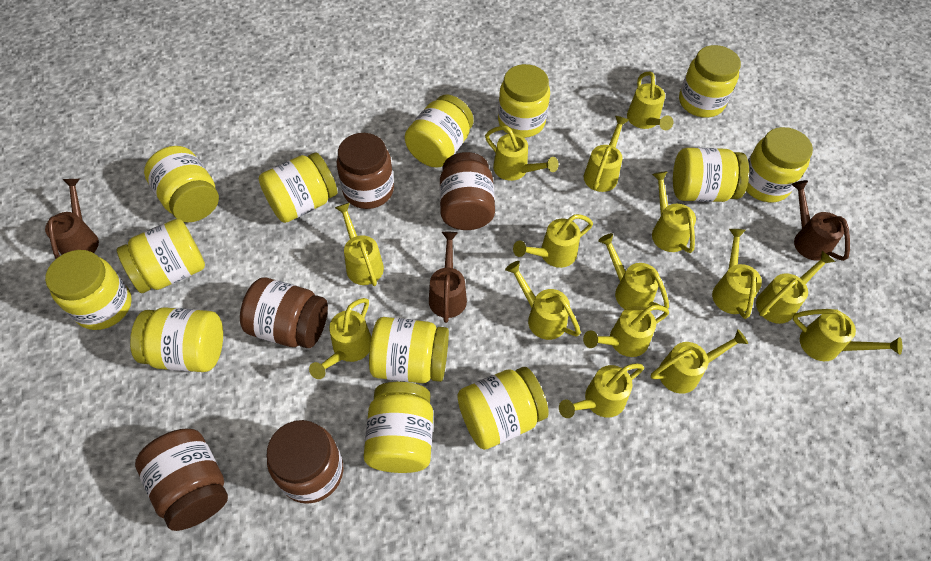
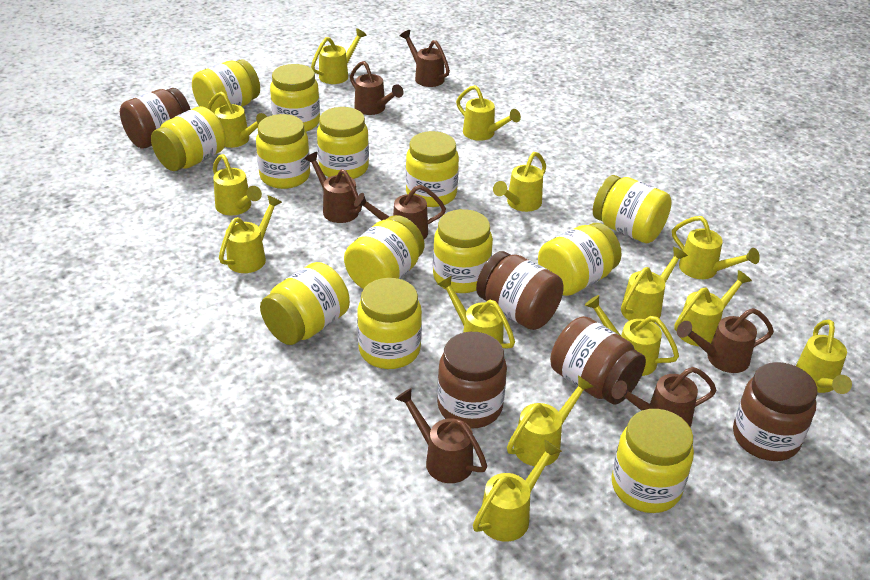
brown watering can: [45,179,99,259] [429,232,467,323] [791,180,850,261] = 3 -> [304,152,362,223] [350,61,404,115] [354,185,446,239] [395,388,487,483] [400,30,450,87] [611,367,716,427] [677,308,774,373] = 7
yellow watering can: [309,298,371,379] [335,203,384,286] [485,126,559,181] [505,261,581,340] [513,214,593,268] [559,363,644,418] [583,305,669,357] [584,116,629,192] [598,233,669,309] [627,71,673,130] [651,329,748,394] [652,171,696,253] [712,229,762,319] [756,251,835,324] [793,309,902,361] = 15 -> [207,91,267,148] [213,154,262,215] [219,195,282,273] [311,28,367,84] [437,275,515,349] [456,85,521,141] [473,439,562,542] [493,152,546,212] [507,375,594,466] [585,295,679,376] [621,247,688,323] [672,216,760,279] [674,270,752,346] [796,319,852,394] = 14

